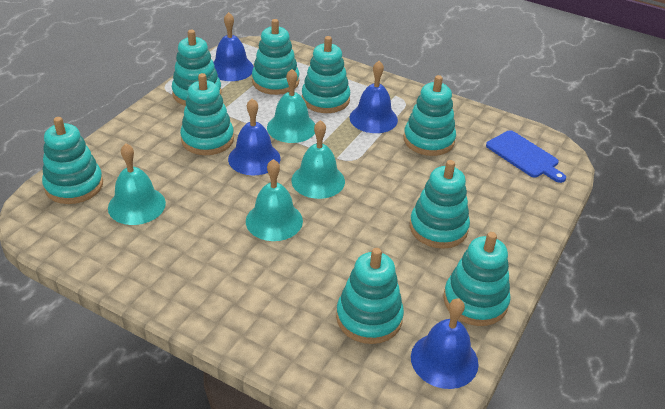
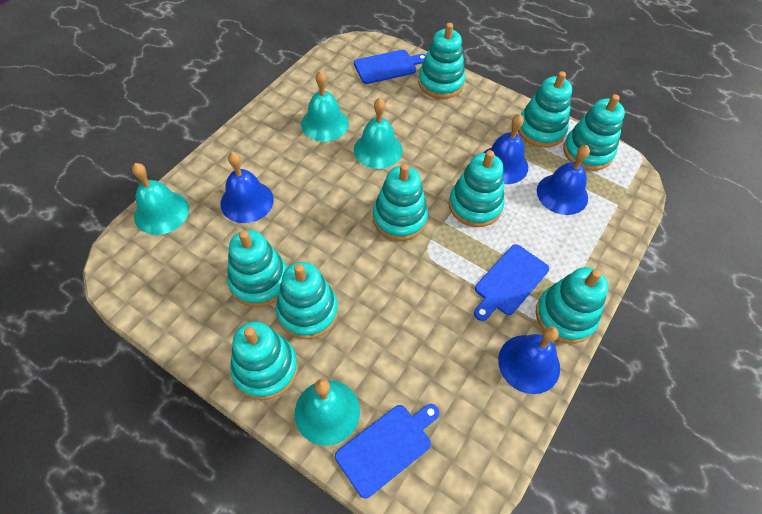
blue cutting board: [486,130,566,183] = 1 -> [335,404,439,498] [354,50,426,84] [474,244,549,321] = 3

